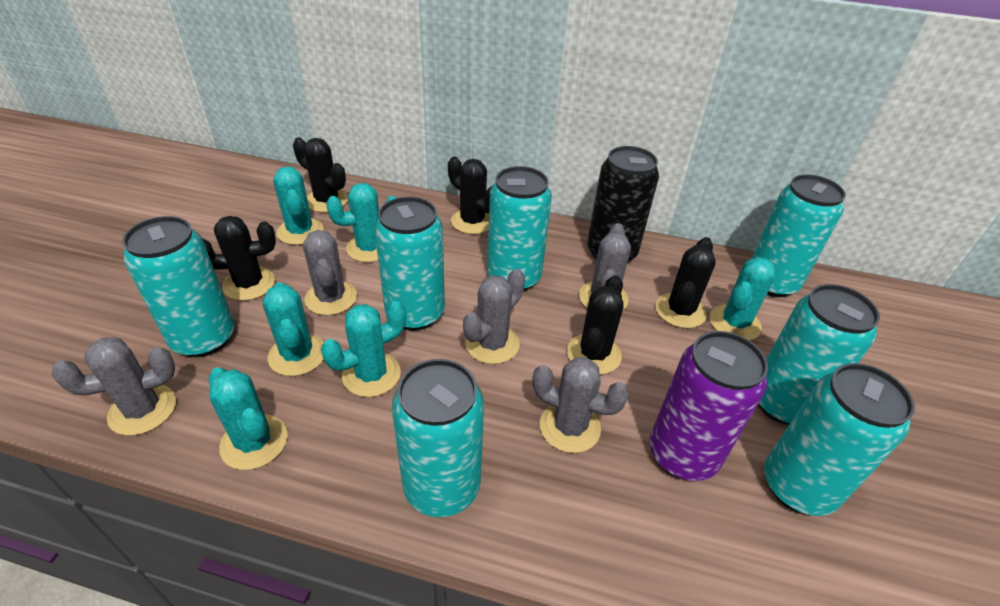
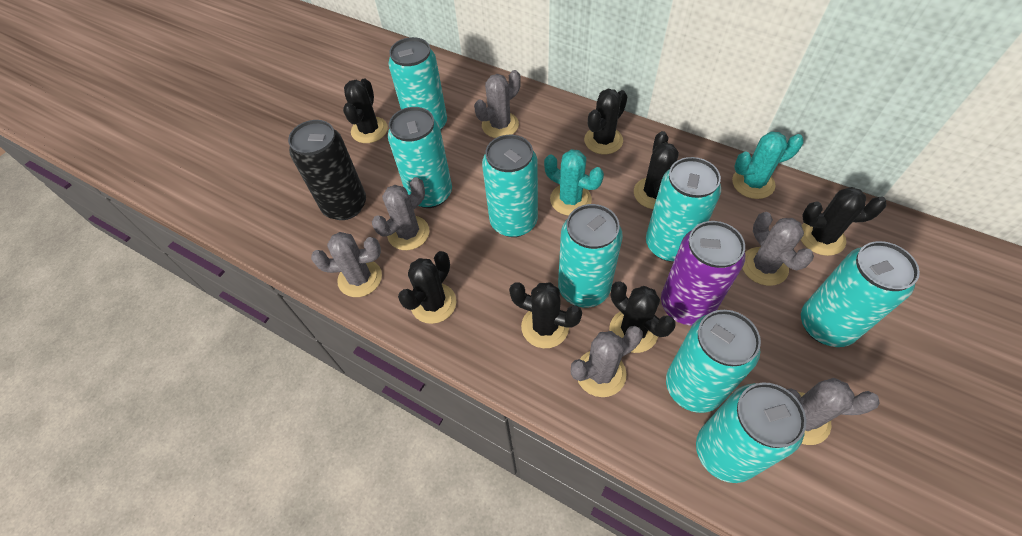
black cactus: [202,216,276,301] [293,137,348,212] [448,157,492,234] [567,275,624,375] [656,237,716,328] = 5 -> [343,79,388,143] [398,251,456,324] [509,282,582,348] [584,89,628,154] [609,281,676,353] [634,131,679,209] [801,187,887,256] = 7
grey cactus: [52,337,176,436] [303,230,357,315] [463,269,525,364] [532,357,629,453] [579,223,631,310] = 5 -> [311,232,382,297] [372,177,429,250] [474,70,521,138] [570,326,643,397] [742,212,814,286] [787,378,880,445] = 6
turquoise cactus: [208,367,288,470] [263,282,324,376] [273,167,323,245] [321,301,406,397] [326,183,396,263] [709,257,775,340] = 6 -> [544,149,604,216] [732,131,804,199] = 2
turquoise can: [122,216,235,357] [375,197,445,331] [392,359,484,517] [487,166,552,291] [751,174,846,297] [758,284,880,425] [764,363,915,516] = 7 -> [388,37,447,130] [388,107,452,208] [482,135,538,237] [558,204,623,308] [646,157,721,262] [666,310,761,413] [696,382,806,483] [801,241,920,347] = 8

